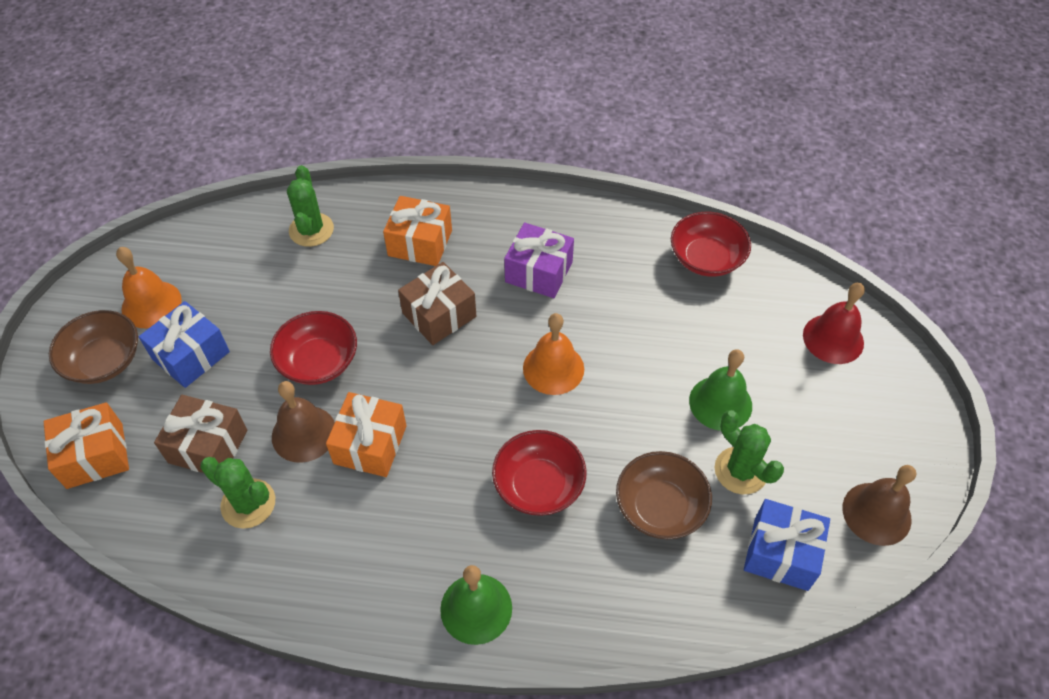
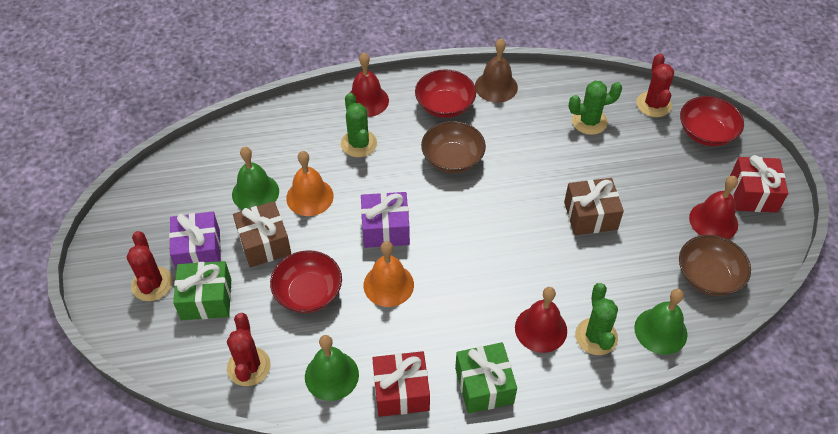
blue gift: [139,301,230,388] [744,499,830,591] = 2 -> none = 0
brown bell: [272,381,335,463] [843,465,916,546] = 2 -> [475,38,518,103] = 1
green bell: [440,565,512,645] [689,349,752,431] = 2 -> [232,147,279,210] [305,335,359,401] [634,289,687,355] = 3
green gift: none = 0 -> [173,261,231,320] [455,342,517,413] = 2
orange gift: [44,402,129,489] [326,392,407,477] [383,196,452,266] = 3 -> none = 0
purple gift: [504,222,574,298] = 1 -> [169,212,221,270] [361,192,410,248] = 2
red bell: [803,282,865,364] = 1 -> [349,53,389,117] [515,287,567,353] [689,176,738,239] = 3
red cactus: none = 0 -> [127,231,173,301] [227,313,271,386] [636,53,674,117] = 3
red gift: none = 0 -> [372,351,430,417] [730,155,788,212] = 2

